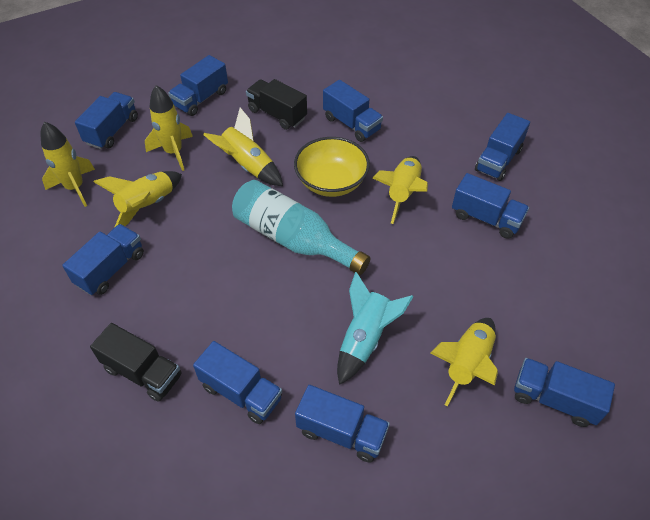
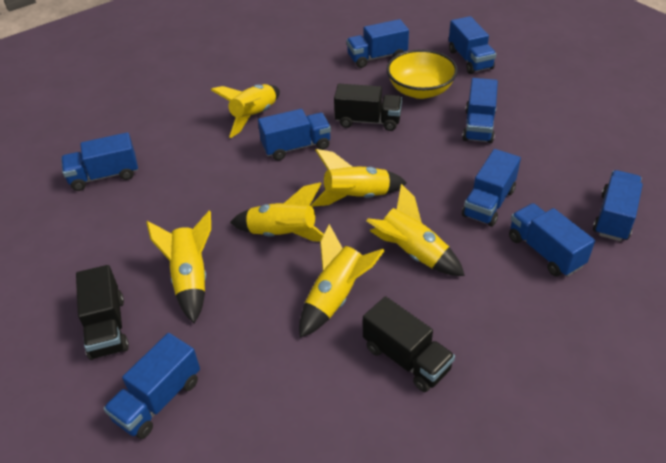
black truck: [90,323,182,402] [246,79,307,130] = 2 -> [76,265,129,360] [334,84,402,131] [363,296,455,392] = 3
turquoise bottle: [232,180,370,275] = 1 -> none = 0
turquoise rocket: [337,272,413,385] = 1 -> none = 0

